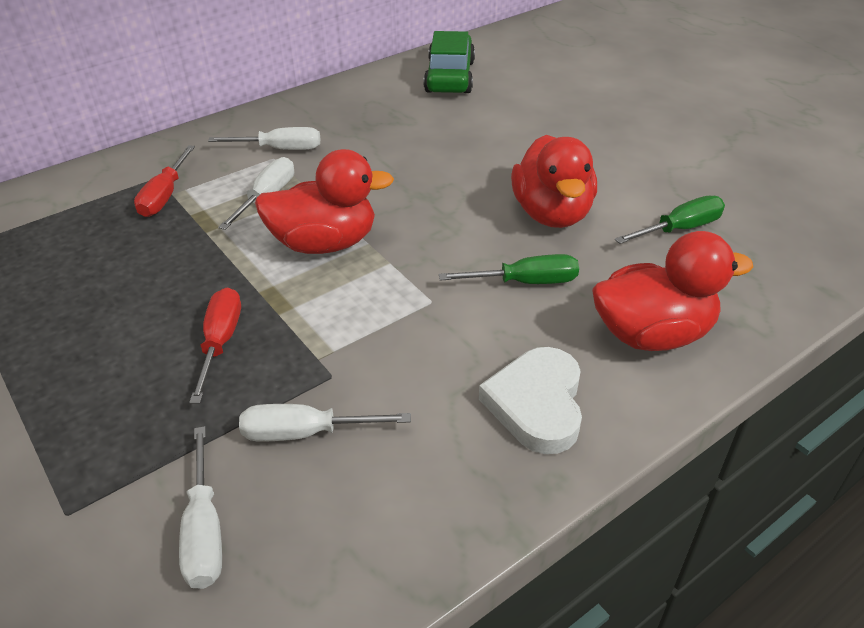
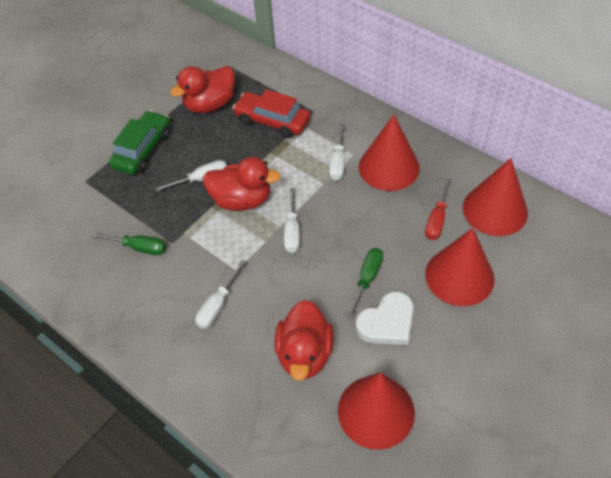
red car: none = 0 -> [233,89,310,138] = 1
red cone: none = 0 -> [338,373,415,450] [359,115,420,191] [425,228,494,306] [463,158,528,236] = 4
red screwdriver: [134,145,195,217] [189,288,241,404] = 2 -> [425,178,452,240] = 1

